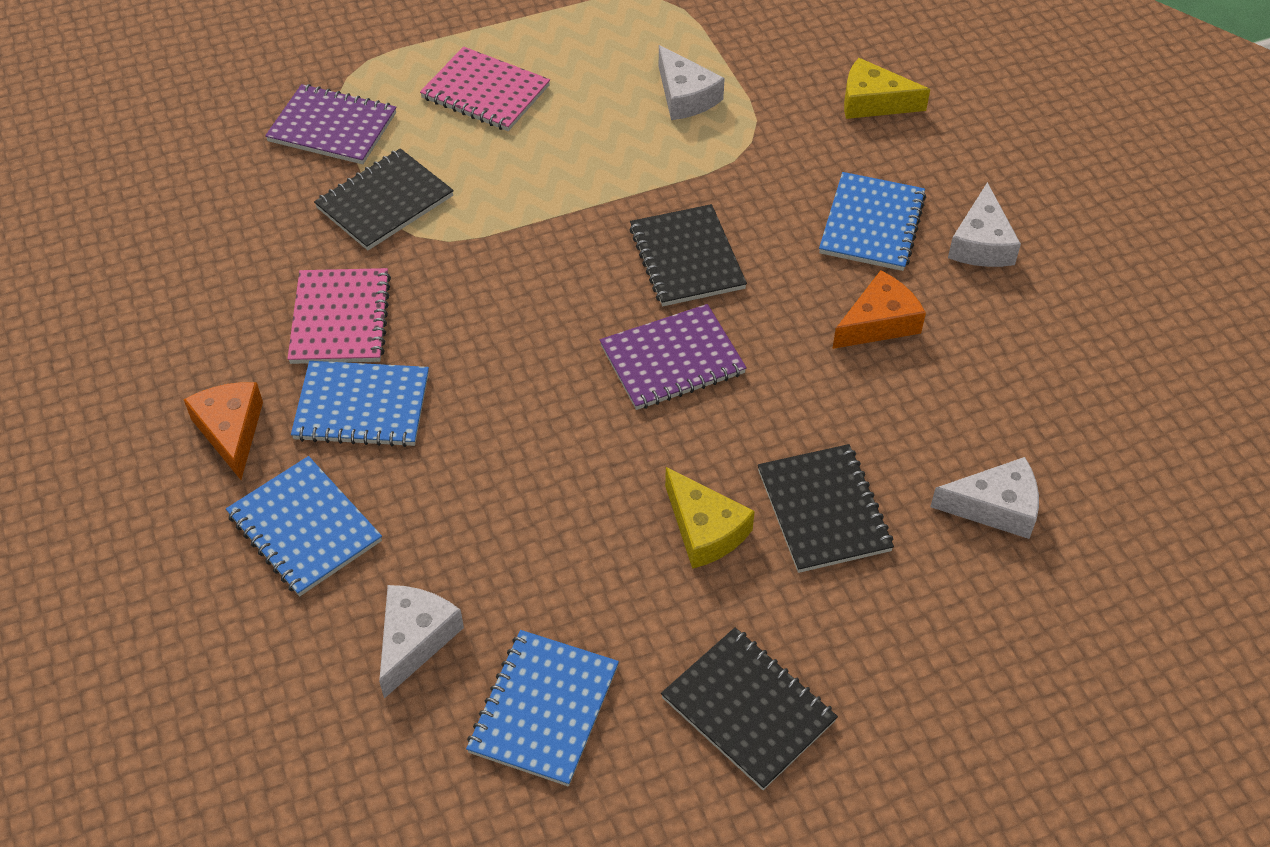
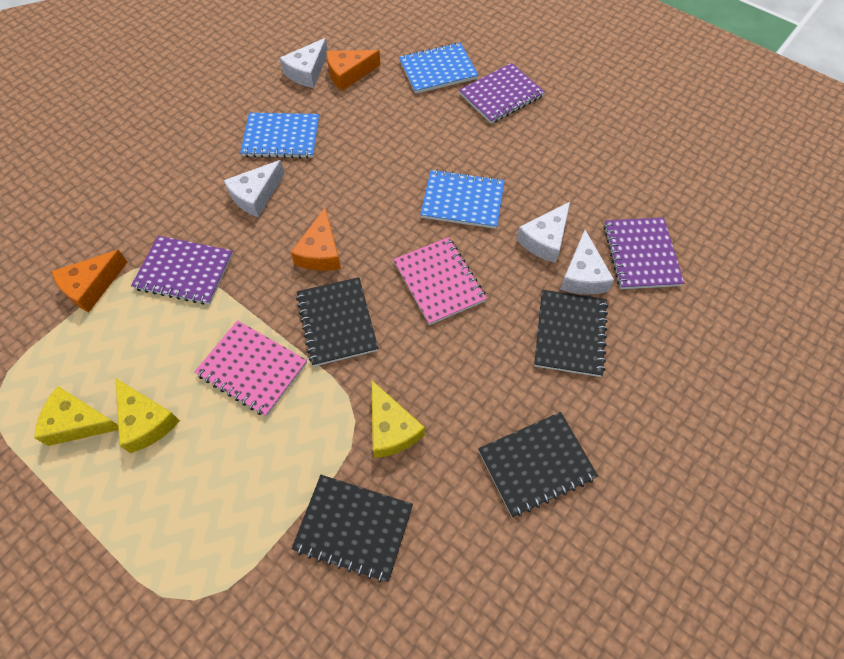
blue notebook: [226,456,382,596] [291,361,429,447] [466,630,619,786] [819,172,926,271] = 4 -> [240,113,319,159] [399,42,479,94] [420,169,505,229] = 3
orange cheese: [184,382,263,480] [832,270,926,349] = 2 -> [52,250,127,312] [291,208,341,271] [327,50,381,91] = 3
purple notebook: [265,84,396,164] [600,304,747,410] = 2 -> [131,236,233,305] [459,63,545,124] [604,217,684,289] = 3
yellow cheese: [665,467,755,569] [844,58,930,119] = 2 -> [34,386,119,446] [116,378,180,453] [371,380,425,458] = 3

